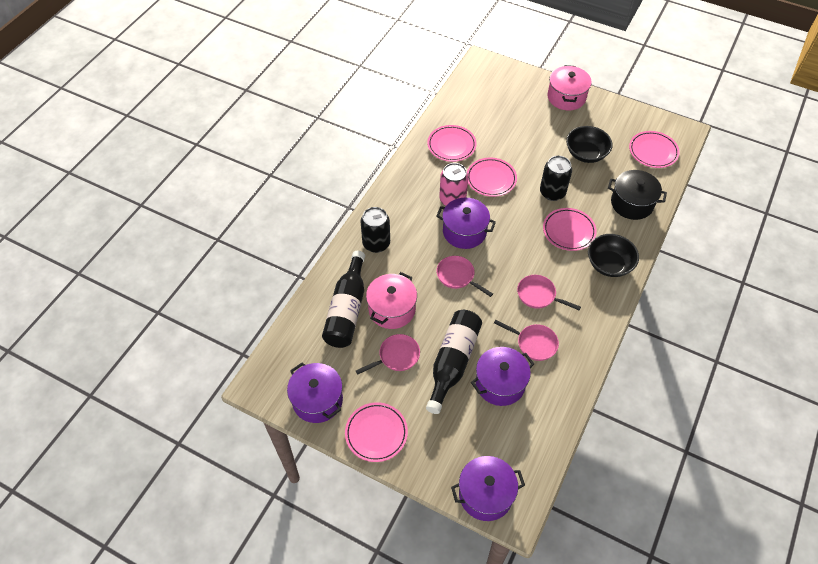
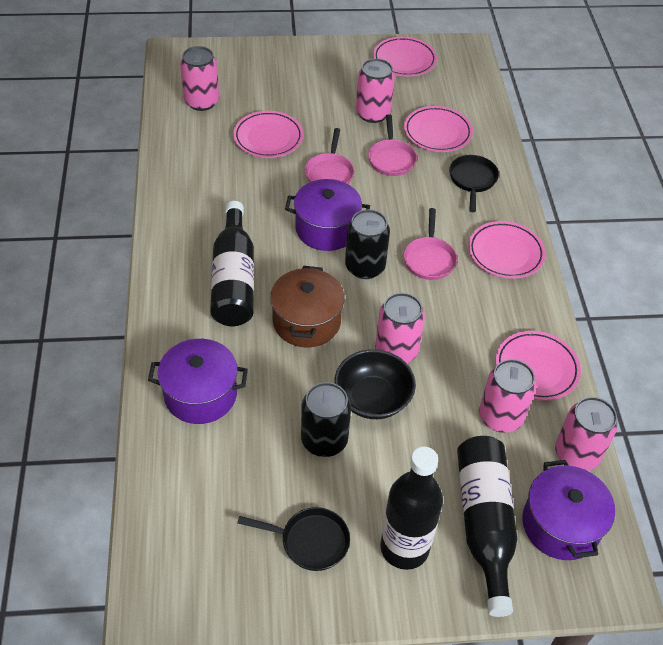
black bottle: [322,251,365,348] [426,310,482,414] = 2 -> [210,201,254,326] [380,446,443,570] [457,436,517,617] = 3
black bowl: [566,126,613,163] [588,234,639,277] = 2 -> [334,349,416,419] = 1
black pan: none = 0 -> [237,507,350,571] [449,155,499,212] = 2
black pot: [608,170,667,220] = 1 -> none = 0
brown pot: none = 0 -> [270,266,345,347] = 1
pink can: [439,163,468,206] = 1 -> [180,46,219,111] [356,58,395,123] [375,293,425,363] [479,359,536,433] [555,397,618,471] = 5
pink pan: [356,334,420,375] [436,256,493,297] [494,320,559,361] [517,275,581,311] = 4 -> [305,128,354,184] [368,114,417,176] [404,208,457,280] = 3
pink pot: [366,272,417,329] [547,65,592,110] = 2 -> none = 0
purple pot: [287,362,343,423] [436,198,496,249] [451,456,525,521] [471,347,534,406] = 4 -> [148,339,248,424] [285,179,370,251] [523,460,615,560] = 3

